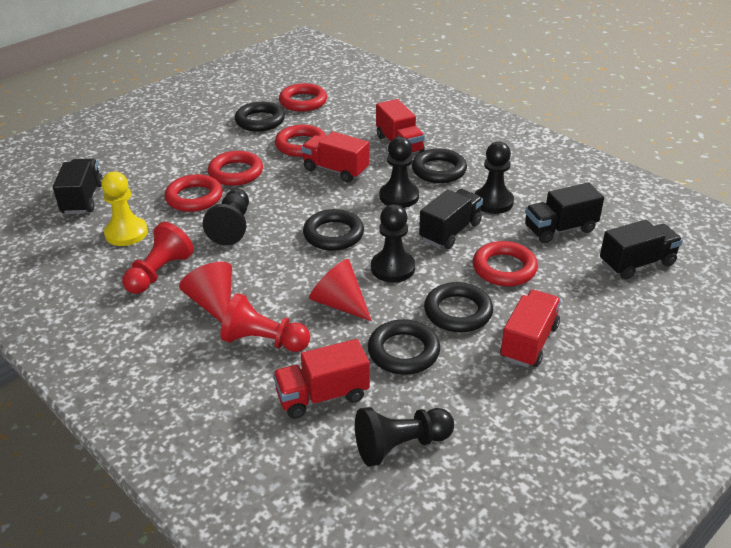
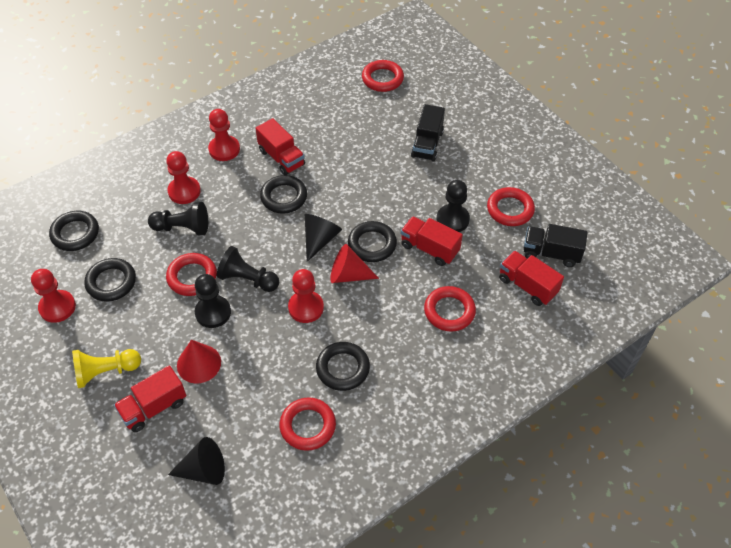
black cone: none = 0 -> [168,437,225,485] [305,214,342,262] = 2
black pawn: [202,189,249,245] [355,407,454,467] [371,204,415,283] [379,137,419,208] [474,142,514,214] = 5 -> [148,202,208,236] [195,274,231,328] [217,246,279,292] [437,180,470,232] = 4
black truck: [53,158,103,214] [419,189,483,249] [525,183,604,243] [600,220,683,279] = 4 -> [411,104,445,161] [523,224,587,267] = 2
red pawn: [122,222,194,294] [221,293,310,352] = 2 -> [31,269,76,323] [166,151,201,204] [208,109,240,161] [288,269,324,323] = 4

